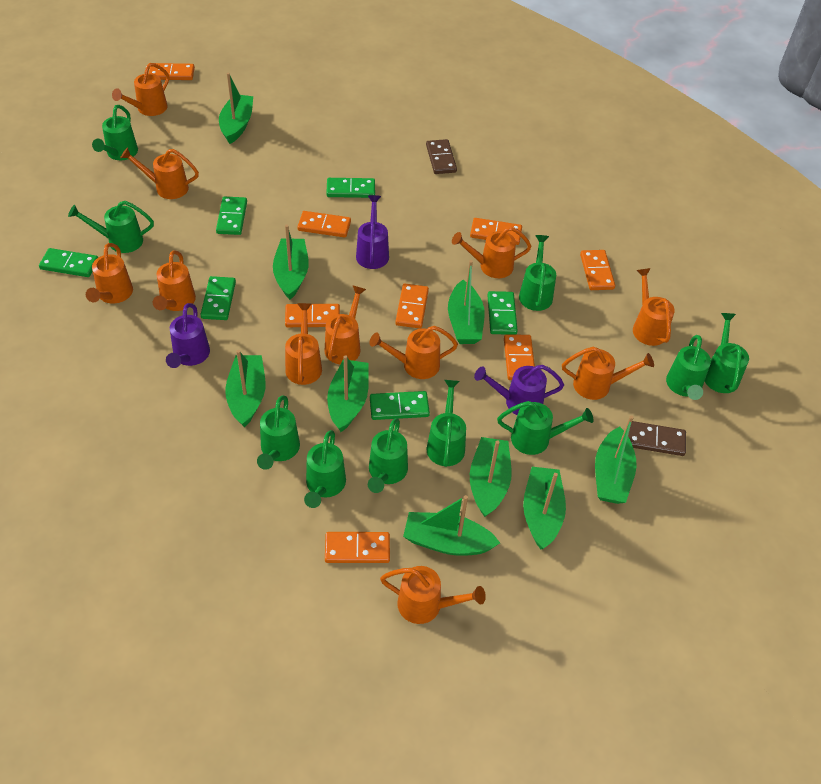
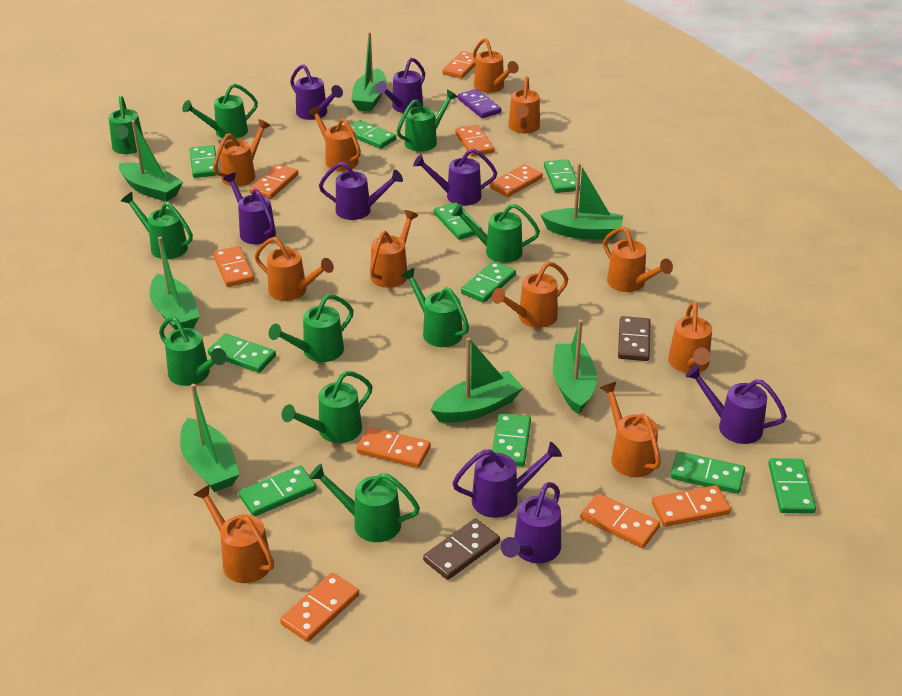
green boat: [219,73,253,144] [225,350,265,428] [273,224,309,300] [327,355,369,432] [403,495,500,556] [448,260,485,344] [470,437,512,517] [523,467,566,549] [595,416,637,504] = 9 -> [119,120,183,202] [150,237,199,330] [180,384,240,492] [351,32,387,112] [431,337,523,423] [540,163,623,240] [553,319,597,415] = 7
green domino: [39,248,98,277] [200,276,236,320] [216,197,247,235] [326,178,375,198] [370,391,430,420] [487,291,518,335] = 6 -> [189,145,218,178] [208,334,276,373] [239,465,317,516] [350,120,396,149] [434,202,482,240] [461,261,516,303] [492,413,531,467] [544,159,580,193] [670,451,745,494] [768,458,816,514] = 10
orange domino: [149,63,195,80] [285,304,340,327] [297,211,351,238] [325,532,390,563] [395,284,429,328] [470,218,522,245] [504,334,535,380] [580,250,615,290] = 8 -> [213,246,254,287] [249,164,298,199] [280,573,359,642] [356,427,431,468] [443,51,477,78] [455,125,494,157] [489,164,543,197] [580,493,660,548] [652,485,731,527] = 9
purple domino: none = 0 -> [458,89,502,118] = 1
purple watering can: [166,303,210,368] [356,195,389,269] [474,365,564,415] = 3 -> [223,173,276,244] [290,64,343,120] [319,162,403,220] [376,58,425,113] [413,148,497,206] [452,442,562,518] [501,482,561,563] [685,365,787,444] = 8

